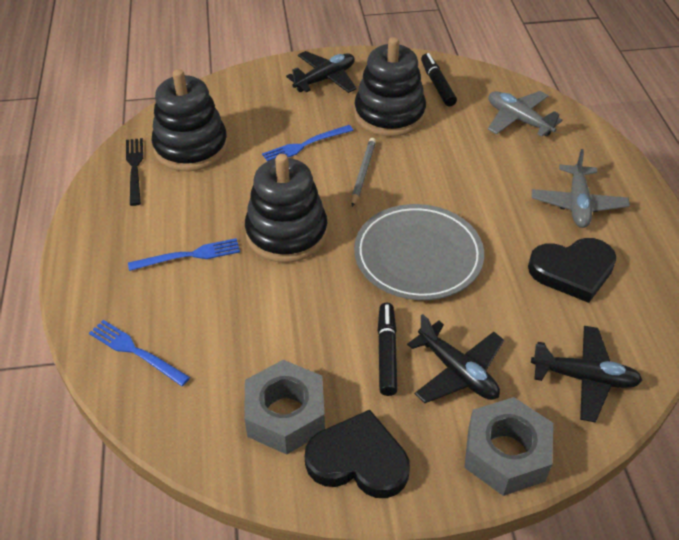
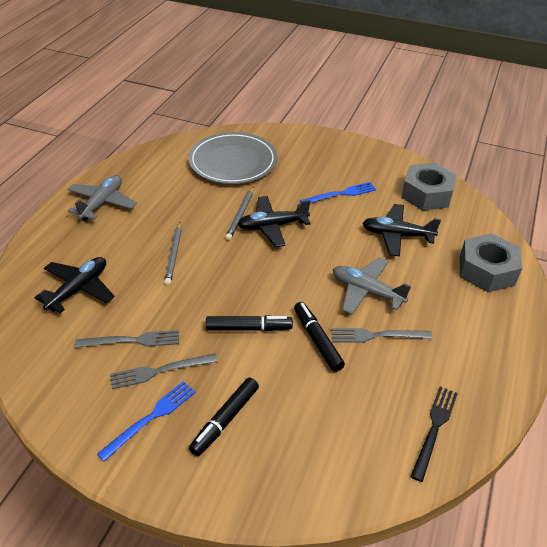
black heart: [305,410,410,498] [528,238,617,303] = 2 -> none = 0
black marker: [378,303,398,396] [421,53,457,106] = 2 -> [189,377,259,456] [206,315,293,331] [294,302,345,372] = 3
black stacking toy: [151,69,228,172] [245,154,328,263] [354,37,426,137] = 3 -> none = 0
blue fork: [89,320,190,386] [128,238,240,271] [262,125,353,161] = 3 -> [97,381,196,462] [300,182,376,204] = 2
grey fork: none = 0 -> [75,330,179,348] [110,354,217,389] [331,328,433,343] = 3
grey pencil: [351,138,376,207] = 1 -> [164,222,181,285] [225,187,254,240] = 2

